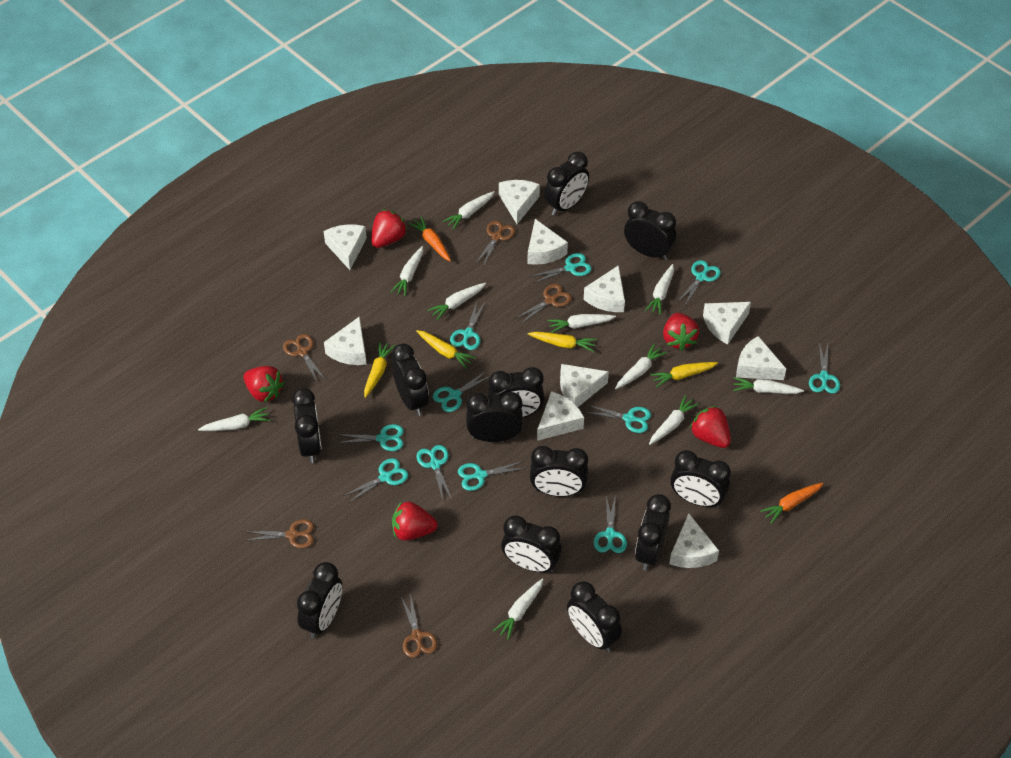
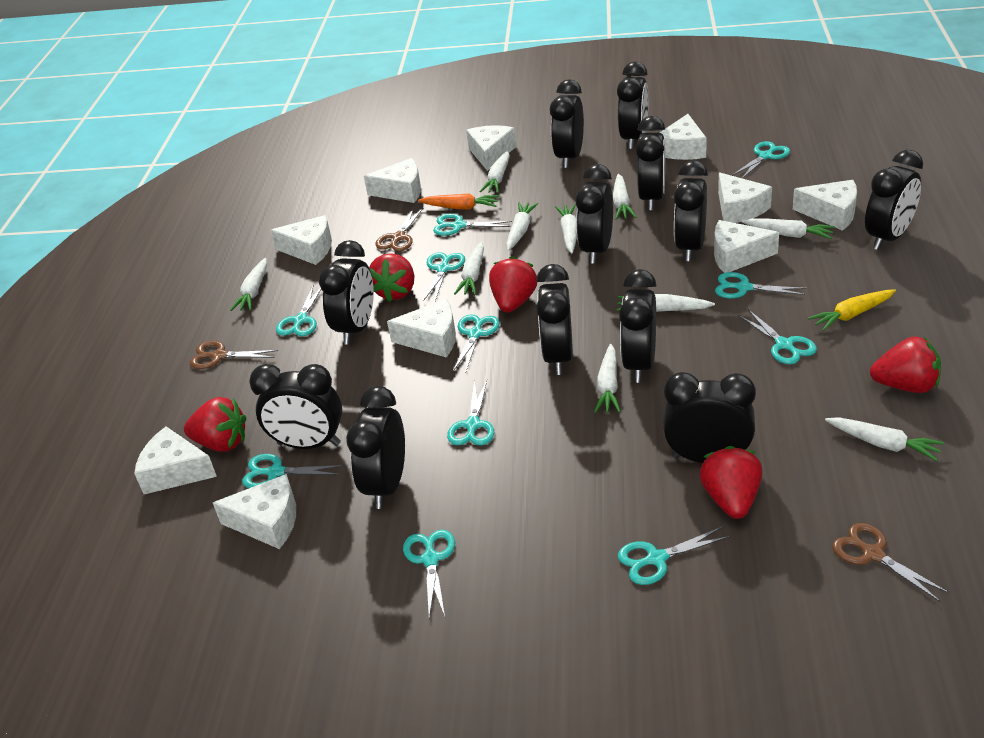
brown scissors: [245,519,314,548] [283,334,325,382] [401,593,437,658] [475,221,515,266] [516,284,572,324] = 5 -> [190,341,278,369] [375,208,423,251] [832,523,950,603] = 3
orange carrot: [408,216,451,261] [760,483,824,524] = 2 -> [418,194,499,209] = 1
yellow carrot: [364,342,395,398] [416,330,476,369] [528,332,597,352] [650,362,718,387] = 4 -> [808,289,896,331] = 1

